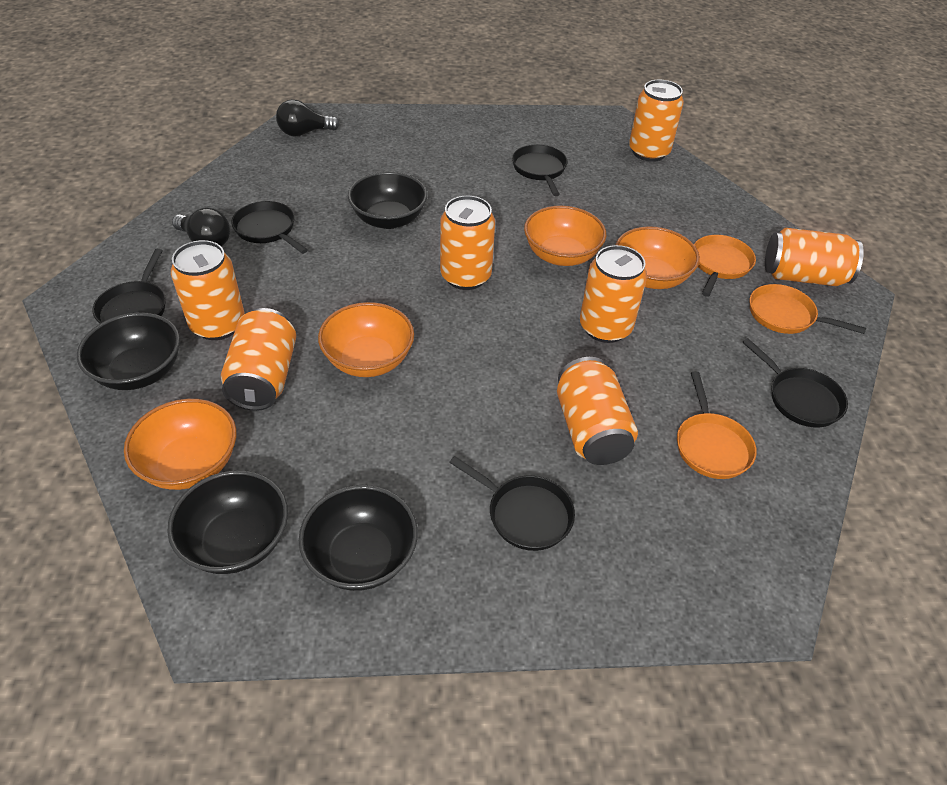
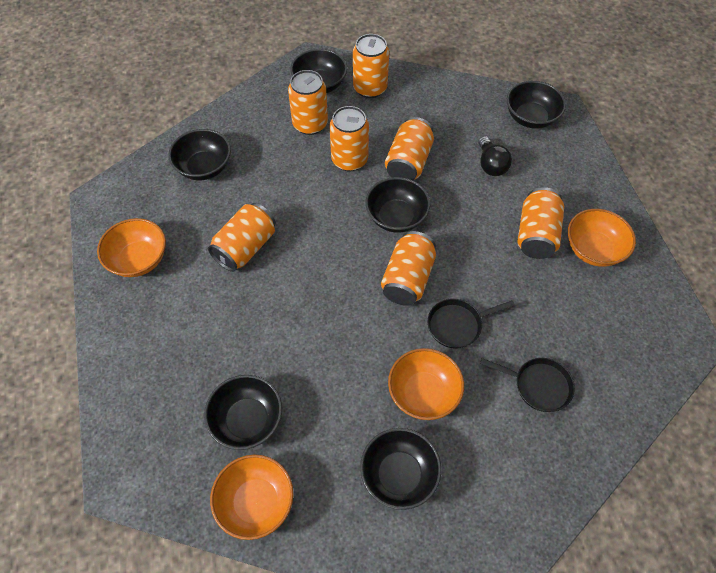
black bowl: [77,313,180,390] [167,470,288,574] [299,485,418,591] [348,172,427,229] = 4 -> [168,129,231,180] [204,375,282,450] [290,49,347,93] [360,428,441,510] [365,177,430,233] [507,81,566,129] = 6
black light bulb: [172,208,230,247] [276,99,340,137] = 2 -> [479,136,512,176] = 1
black pan: [93,249,166,323] [231,201,308,254] [449,456,575,551] [512,145,567,196] [742,338,848,428] = 5 -> [428,299,515,349] [480,358,575,412] = 2
orange pan: [677,371,757,479] [694,235,756,297] [750,284,866,334] = 3 -> none = 0

